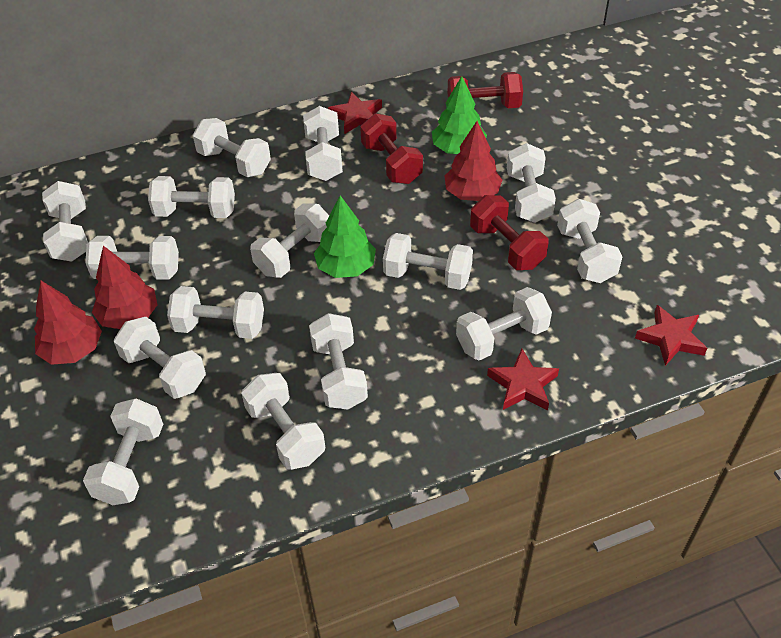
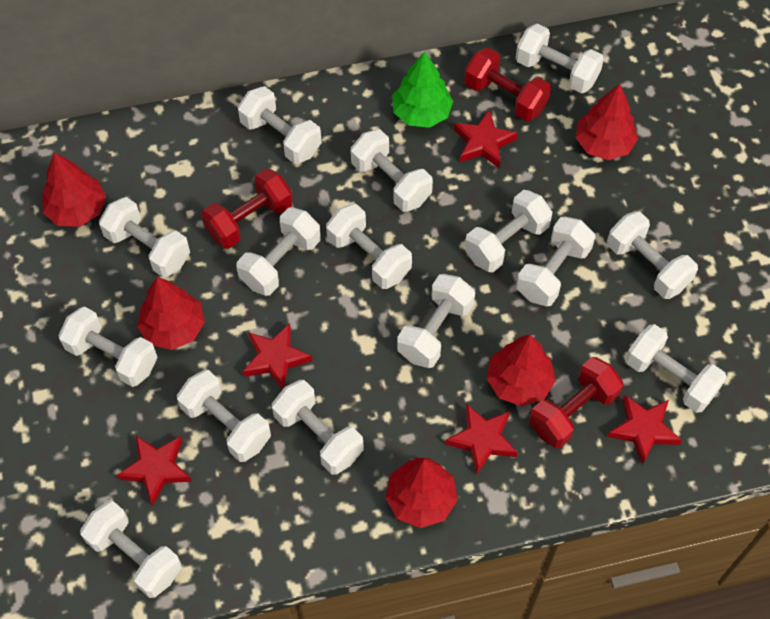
green tree: [314,195,376,278] [432,76,487,154] = 2 -> [392,51,453,128] = 1
red star: [328,92,382,134] [487,349,559,410] [635,305,707,366] = 3 -> [117,435,192,506] [243,323,312,390] [445,404,518,474] [454,110,518,168] [607,395,682,465] = 5
red tree: [34,281,102,365] [92,246,157,329] [445,121,502,201] = 3 -> [42,152,106,227] [137,277,205,350] [385,458,458,528] [487,334,556,406] [576,84,638,160] = 5

